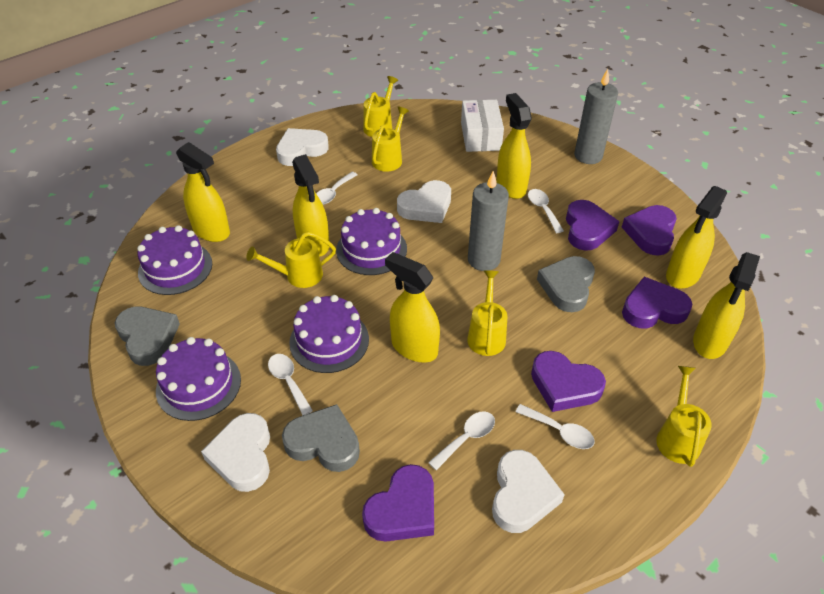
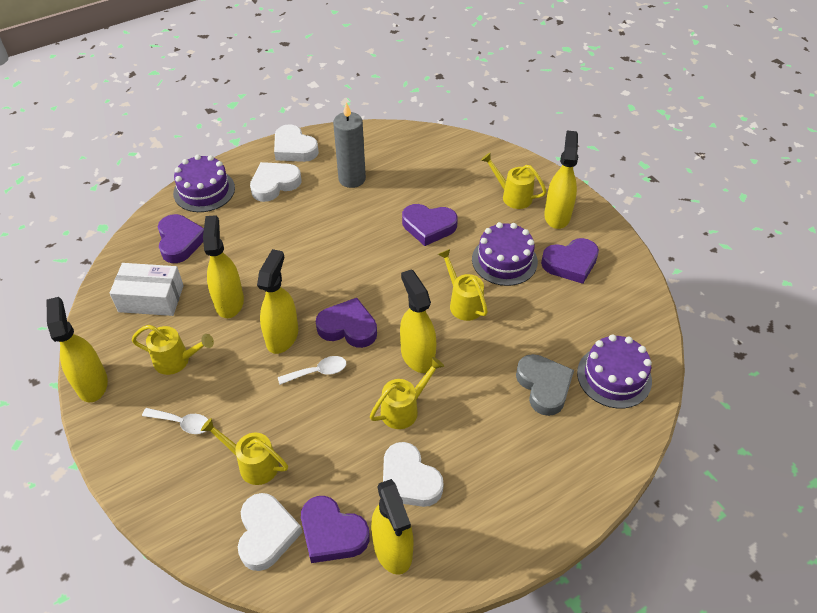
grey candle: [468,171,509,271] [574,69,618,164] = 2 -> [333,102,366,188] = 1
grey heart: [115,306,180,366] [282,404,360,472] [537,256,595,312] = 3 -> [516,354,574,416] = 1
purple cake: [137,225,212,295] [156,337,241,421] [289,295,369,373] [336,208,407,275] = 4 -> [173,155,235,212] [472,222,538,286] [577,334,652,409] = 3
white spoon: [268,354,313,415] [316,172,358,205] [428,411,495,470] [515,404,595,449] [528,189,564,233] = 5 -> [142,408,208,434] [278,356,346,385] = 2

